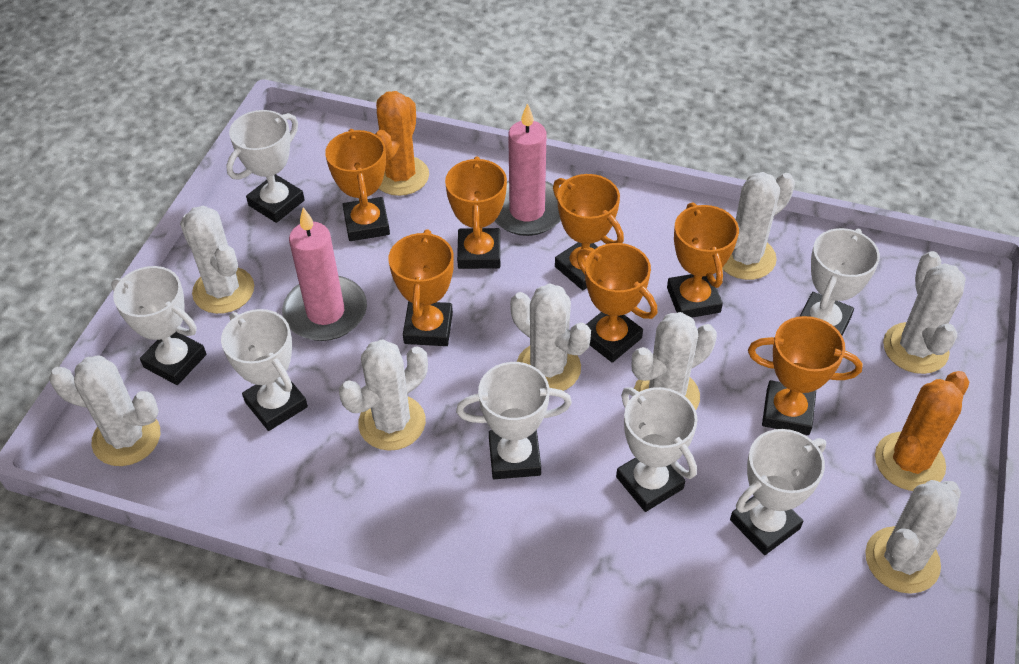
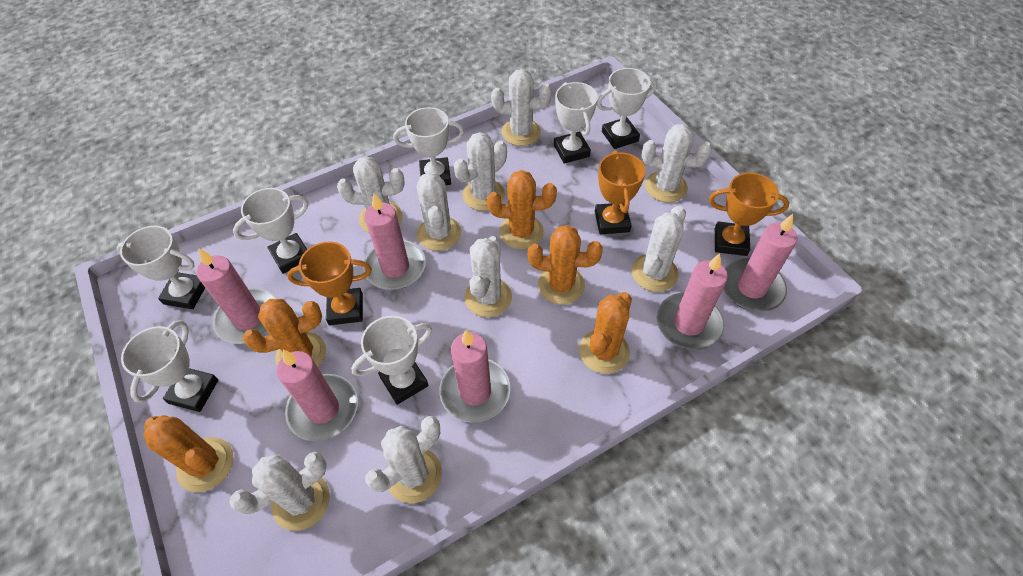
orange cactus: [376,91,429,196] [875,371,969,491] = 2 -> [143,415,234,492] [243,299,326,367] [487,170,557,249] [528,225,603,305] [579,292,632,374] = 5
orange trophy: [325,129,390,241] [388,230,454,346] [445,156,507,269] [553,174,624,290] [577,243,657,363] [667,202,739,318] [748,316,863,435] = 7 -> [287,242,372,325] [595,150,646,235] [709,172,789,256] = 3
pink candle: [282,207,367,341] [495,103,561,236] = 2 -> [197,248,277,344] [276,350,358,441] [363,193,426,290] [439,330,510,423] [656,253,728,350] [723,214,797,312] = 6
white cactus: [49,355,160,466] [180,205,254,314] [339,339,428,451] [510,283,591,391] [632,312,717,410] [722,172,795,280] [865,480,961,594] [883,251,966,374] = 8 -> [229,452,330,531] [337,156,405,233] [365,416,442,503] [417,172,461,251] [454,132,507,211] [464,236,512,317] [491,69,552,146] [631,206,686,292] [642,124,712,203] = 9

